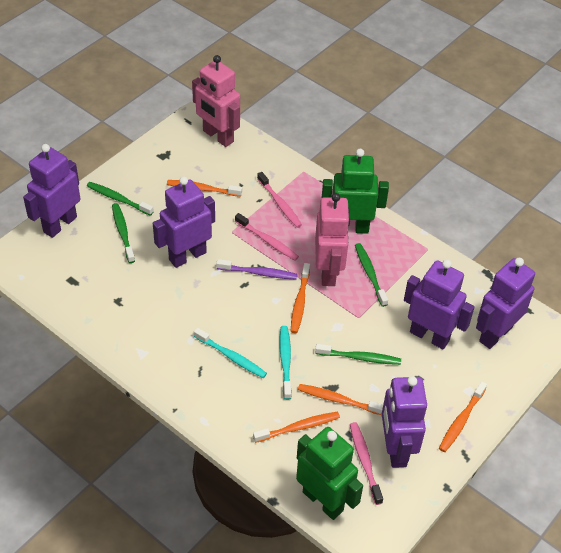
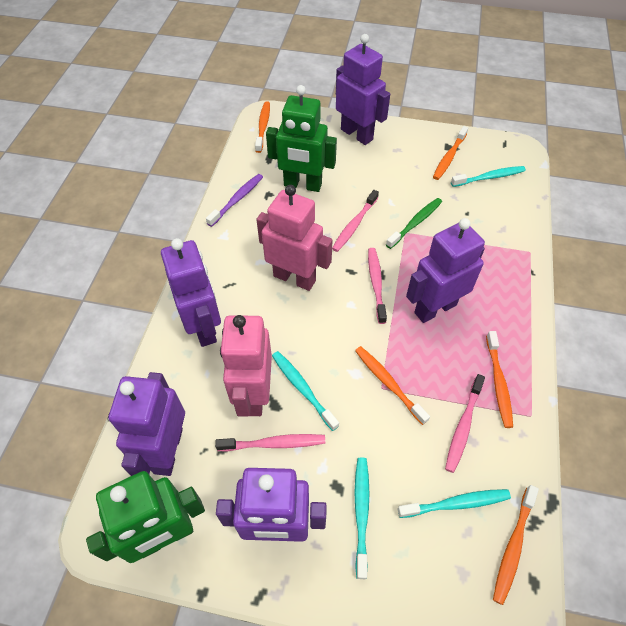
green toothbrush: [87,182,154,216] [112,203,135,263] [315,344,401,365] [355,243,388,307] = 4 -> [386,198,442,249] = 1
pink toothbrush: [235,213,299,261] [257,172,302,228] [350,422,383,505] = 3 -> [215,434,325,451] [332,190,379,252] [368,248,387,324] [445,374,485,473] = 4
turquoise toothbrush: [194,328,267,378] [280,326,292,400] = 2 -> [272,351,339,431] [354,457,370,579] [398,489,511,518] [451,166,526,187] = 4

